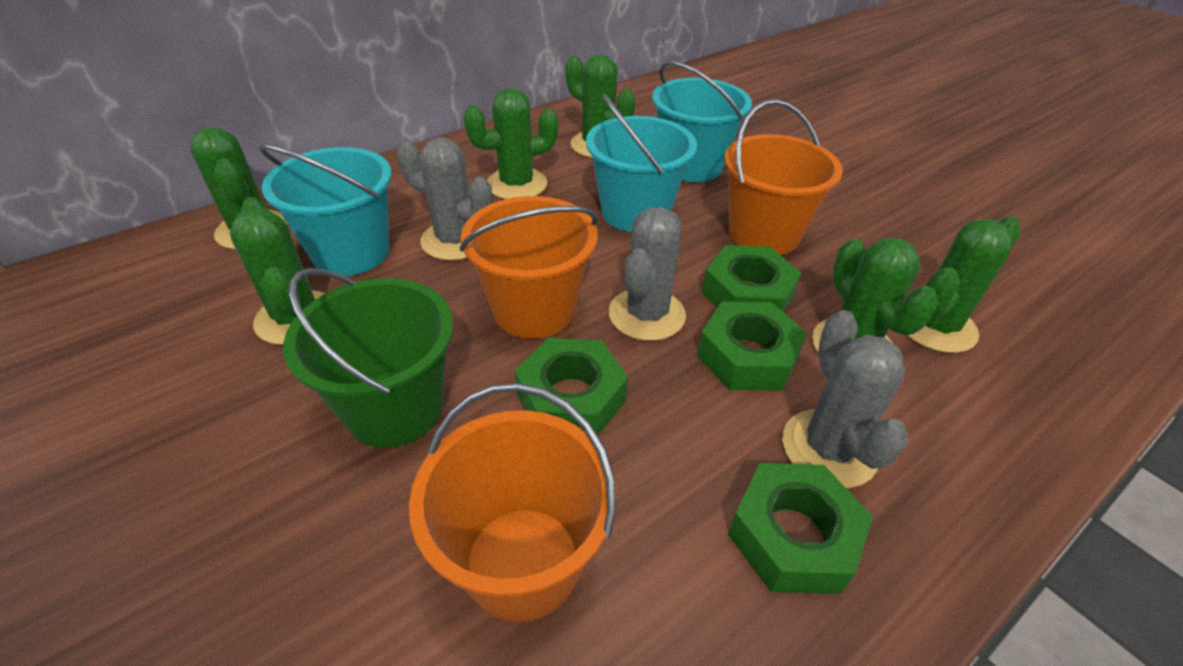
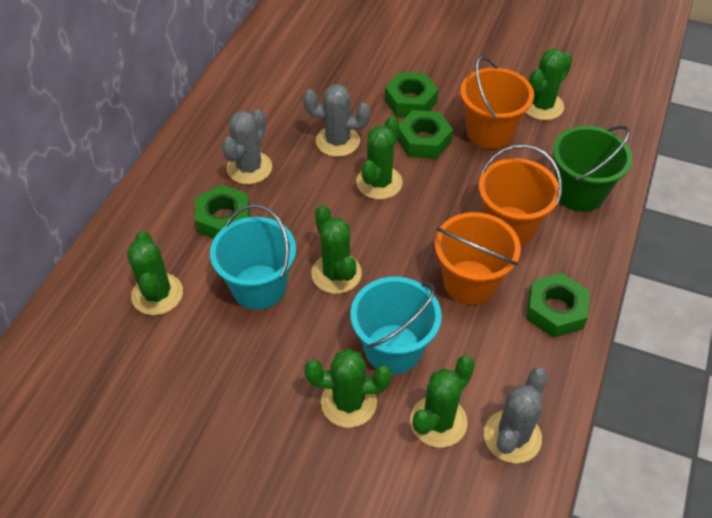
turquoise bucket: [259,144,391,276] [586,93,697,232] [652,61,752,182] = 3 -> [210,204,296,310] [351,277,442,374] = 2

